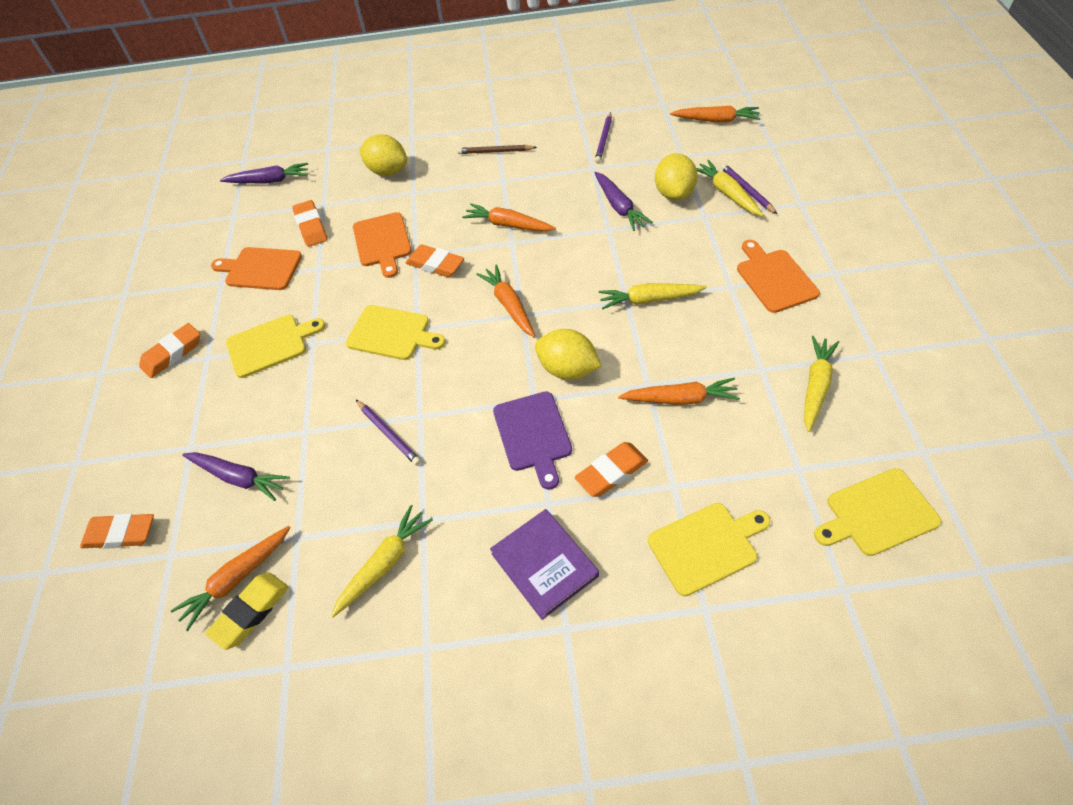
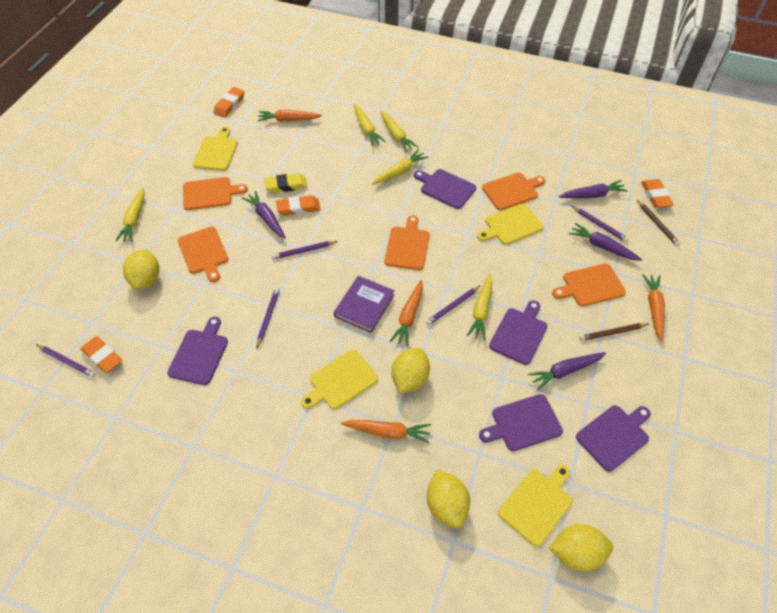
brown pencil: [457,145,537,154] = 1 -> [579,323,648,341] [637,200,681,246] = 2
orange carrot: [171,526,291,631] [462,203,556,231] [476,265,535,337] [618,378,740,405] [670,106,760,122] = 5 -> [258,110,322,122] [341,420,431,443] [390,280,423,346] [642,274,665,341] = 4
orange cutting board: [211,247,302,290] [353,212,412,278] [737,240,820,313] = 3 -> [178,227,228,282] [183,177,248,210] [384,215,430,270] [482,172,546,210] [552,263,626,306] = 5
orange eraser: [80,513,154,549] [139,323,200,378] [292,200,328,247] [406,244,464,277] [575,442,648,497] = 5 -> [81,336,122,373] [214,87,244,117] [276,195,321,216] [641,179,674,208] = 4
purple carrot: [182,452,290,501] [220,163,308,184] [594,172,653,231] = 3 -> [242,191,286,238] [528,352,606,390] [558,180,628,198] [569,223,642,261] = 4
purple cutting board: [493,391,572,490] = 1 -> [167,317,228,385] [414,169,476,209] [479,394,563,451] [489,300,548,365] [576,405,651,472] = 5
purple pencil: [356,400,421,466] [595,112,612,163] [721,163,777,214] = 3 -> [37,345,96,378] [256,287,280,348] [271,241,338,259] [426,286,480,325] [572,206,629,242] = 5
yellow carrot: [331,505,433,617] [598,283,707,309] [696,160,763,216] [804,336,839,432] = 4 -> [115,187,145,242] [353,104,386,146] [372,149,429,185] [380,111,418,153] [467,274,492,340] = 5
yellow lemon: [359,134,407,176] [535,329,602,380] [655,153,698,200] = 3 -> [123,249,159,289] [392,348,430,393] [427,469,470,528] [549,524,613,571] = 4

